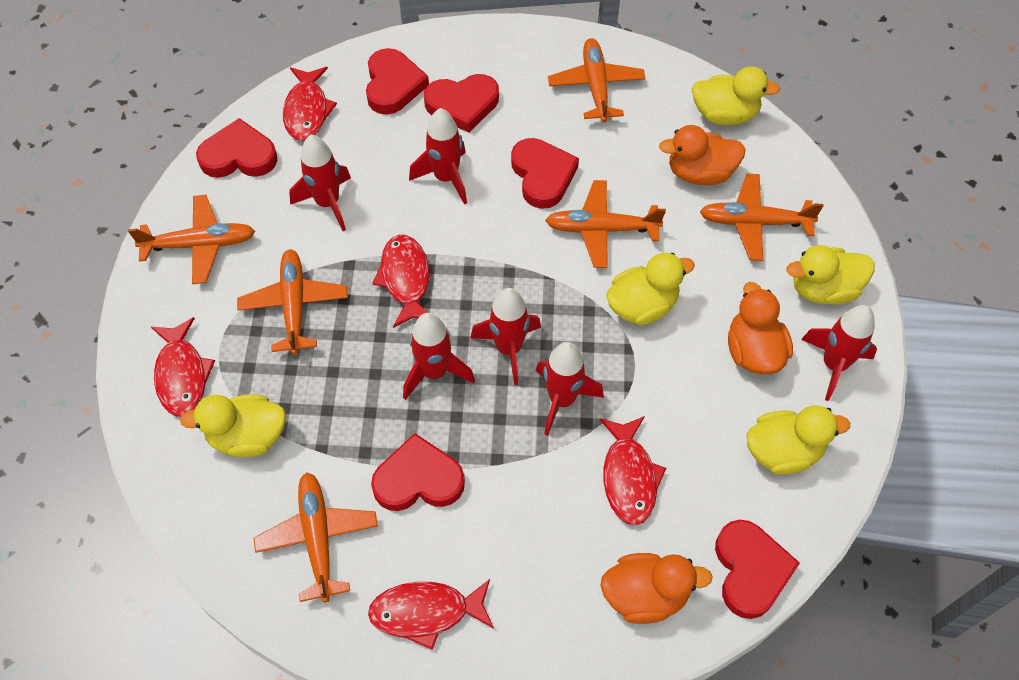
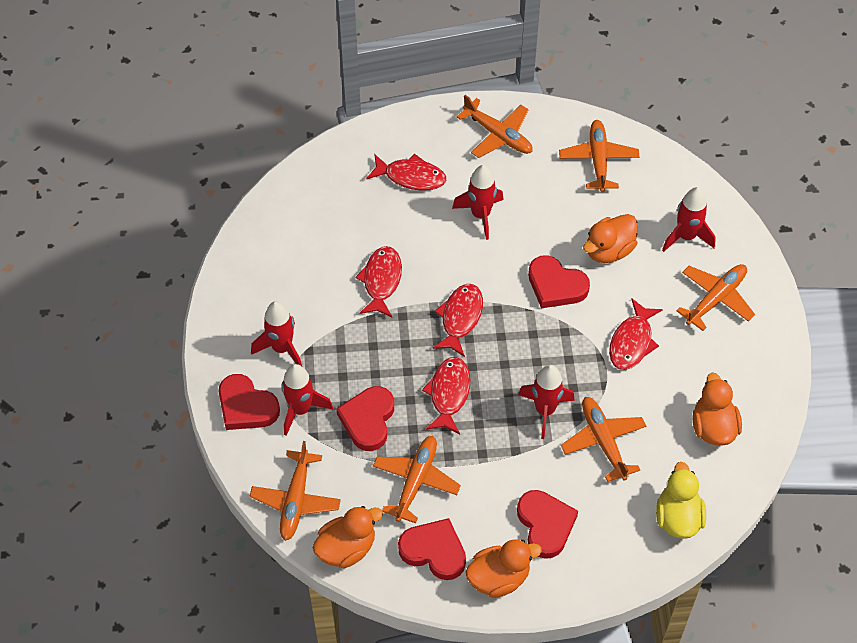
orange duck: [600,553,713,624] [659,125,746,185] [728,282,793,374] = 3 -> [313,506,383,568] [466,539,542,598] [583,214,638,263] [693,372,742,446] = 4
red heart: [196,118,278,178] [366,48,429,115] [371,433,465,511] [424,74,499,133] [511,138,579,209] [715,520,800,619] = 6 -> [219,374,280,430] [336,386,394,451] [398,518,466,580] [517,490,578,559] [528,255,590,308] = 5
red rocket: [289,135,351,231] [403,313,475,400] [409,108,467,205] [470,288,541,385] [536,342,604,436] [801,305,877,401] = 6 -> [251,301,302,366] [281,364,333,436] [452,165,504,240] [518,365,575,439] [662,187,716,252] = 5
yellow duck: [180,394,286,457] [606,253,695,325] [692,66,780,125] [747,406,850,475] [787,245,875,305] = 5 -> [656,462,706,539] = 1

